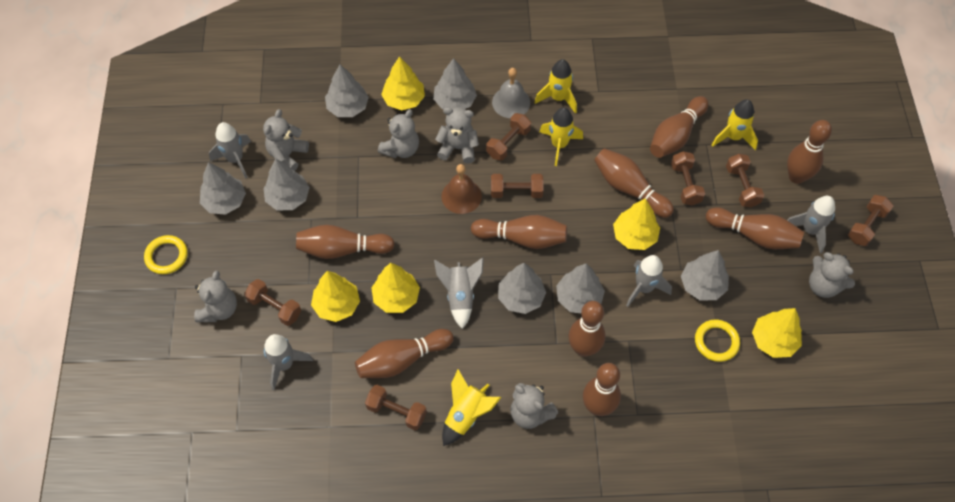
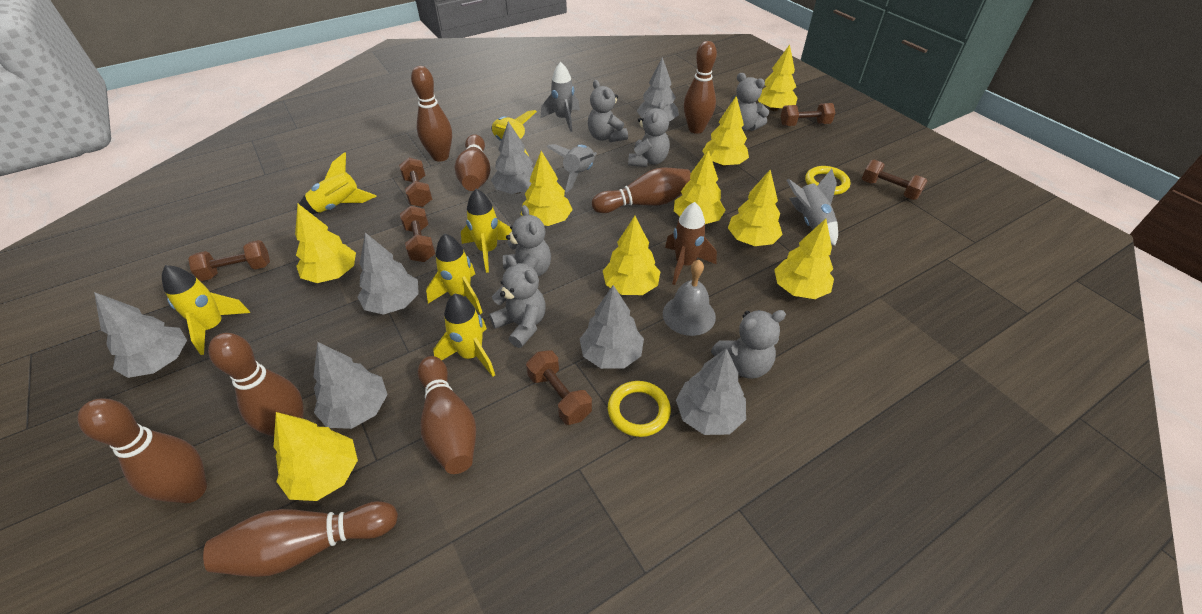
brown bell: [441,164,482,214] = 1 -> none = 0
brown bowling pin: [296,225,395,259] [355,329,454,378] [471,215,567,249] [569,301,605,357] [583,363,621,416] [594,148,674,218] [650,96,709,158] [706,207,804,249] [787,120,832,184] = 9 -> [78,399,207,503] [203,501,398,577] [208,333,304,437] [411,66,452,162] [418,356,476,474] [455,134,490,191] [592,167,691,213] [684,41,717,134] = 8
brown dumbbell: [244,279,301,326] [365,385,427,430] [486,113,531,161] [491,174,543,198] [671,151,705,205] [726,154,764,207] [848,195,893,246] = 7 -> [188,240,270,281] [399,158,432,207] [400,206,435,262] [526,350,592,425] [781,103,835,126] [862,160,927,200] = 6
brown rocket: none = 0 -> [665,202,717,285] = 1
grey rocket: [209,122,251,179] [264,334,313,390] [434,257,484,329] [626,255,672,307] [787,196,835,254] = 5 -> [541,62,580,132] [547,144,597,192] [787,169,838,246] = 3
yellow rocket: [442,369,501,446] [534,59,577,114] [540,107,583,166] [712,99,758,150] = 4 -> [162,265,250,355] [299,152,376,214] [426,233,483,314] [433,294,495,377] [461,189,512,273] [491,110,537,156] = 6
yellow tree: [311,271,360,322] [371,263,420,313] [381,56,425,110] [613,198,660,250] [752,308,802,358] = 5 -> [274,412,358,501] [295,204,356,283] [521,151,573,226] [603,216,661,295] [674,150,725,224] [702,96,749,166] [728,170,783,246] [758,45,797,111] [774,219,834,299] = 9

